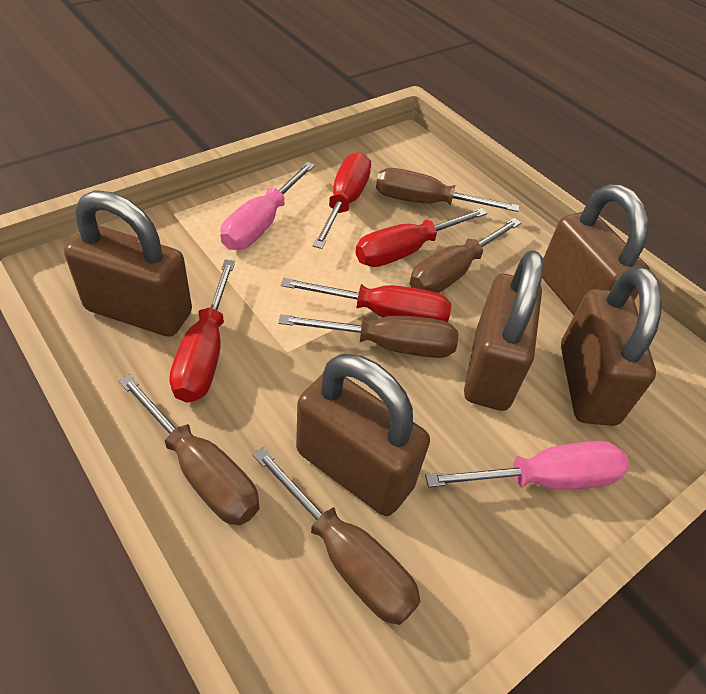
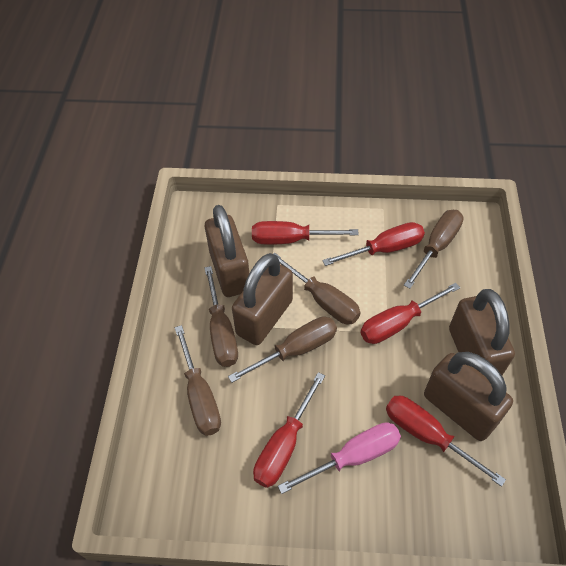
brown padlock: [64,190,192,337] [296,354,430,516] [464,250,543,411] [542,184,650,315] [561,266,662,426] = 5 -> [205,205,249,297] [232,253,293,345] [424,352,513,441] [449,289,515,375] = 4
pink screwdriver: [220,162,315,250] [425,441,629,490] = 2 -> [278,422,401,494] = 1
red screwdriver: [169,260,235,403] [281,278,452,322] [312,152,371,249] [355,208,487,267] = 4 -> [252,221,359,245] [253,372,325,488] [322,222,425,266] [360,283,460,344] [386,396,506,487] = 5

